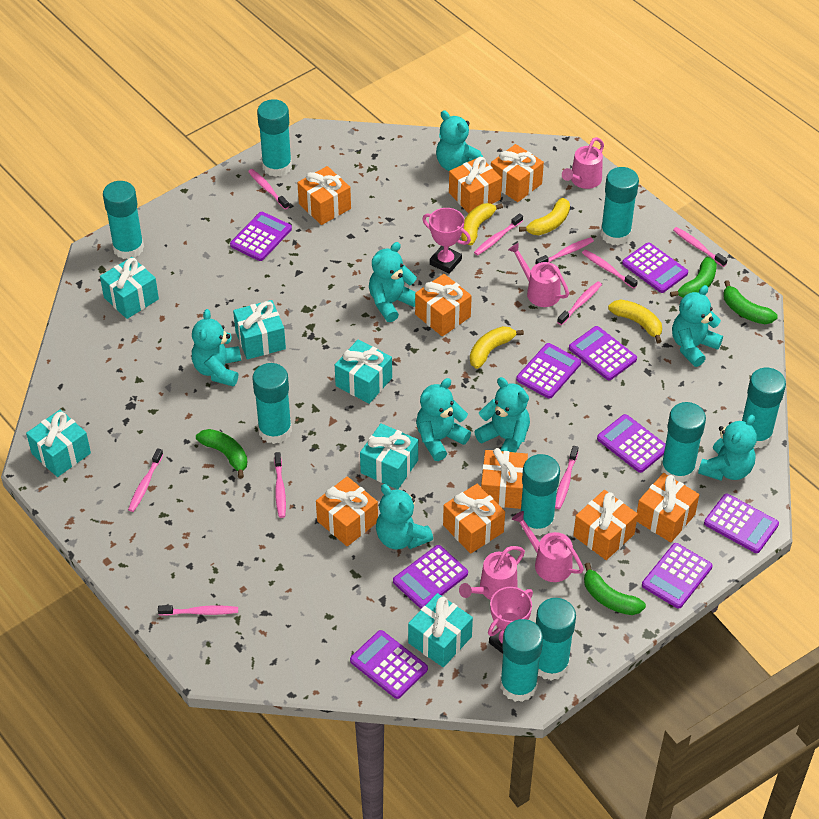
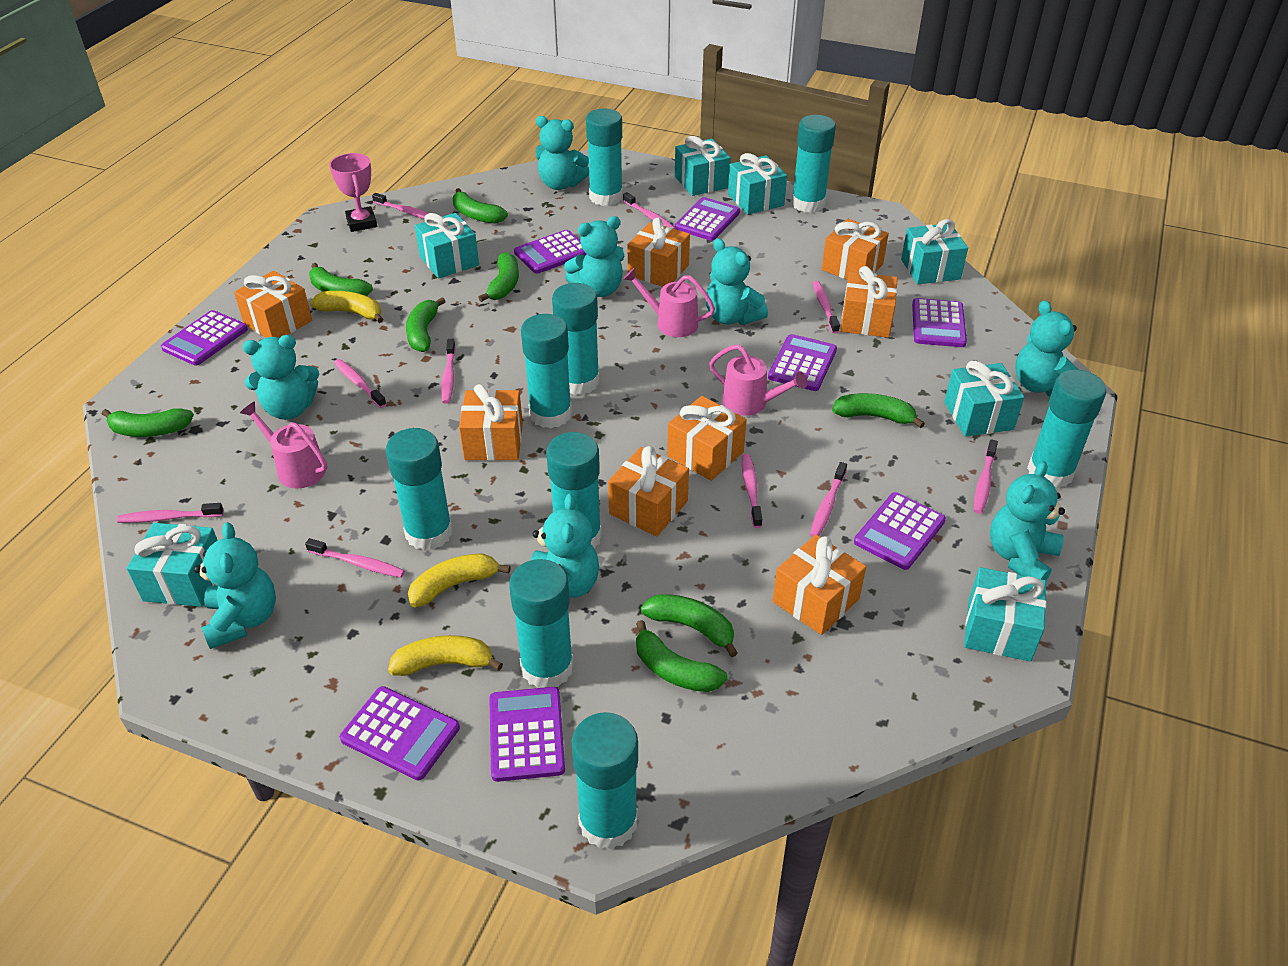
green banana: [196,429,247,479] [584,563,646,615] [670,257,717,298] [723,280,778,324] = 4 -> [102,408,194,437] [309,263,373,296] [406,297,446,352] [453,188,508,224] [478,252,519,302] [636,620,727,692] [641,594,738,657] [832,393,925,428] = 8
orange gift: [297,166,351,225] [316,476,378,546] [415,274,472,336] [443,484,505,554] [449,156,502,213] [481,448,528,509] [491,144,544,202] [573,490,638,560] [637,473,699,542] = 9 -> [234,271,312,338] [459,384,523,461] [608,446,689,537] [628,218,690,287] [667,396,747,481] [773,535,866,635] [822,219,889,280] [841,266,898,338] = 8
pink trophy: [422,208,471,274] [488,587,533,654] = 2 -> [329,153,377,232] = 1
pink watering can: [459,546,525,600] [508,243,569,307] [512,511,584,582] [562,137,604,189] = 4 -> [240,402,327,488] [623,268,715,337] [709,344,807,416] = 3
purple calculator: [230,212,292,261] [350,630,428,699] [393,545,468,609] [516,343,581,399] [569,326,637,380] [597,414,666,473] [622,242,688,293] [642,543,713,609] [704,493,779,553] = 9 -> [161,310,248,366] [340,686,460,780] [489,687,565,782] [514,230,586,274] [675,197,740,241] [768,334,837,391] [854,492,946,570] [912,298,967,347] = 8
turquoise gift: [26,410,91,477] [100,257,159,319] [233,300,286,360] [335,340,392,404] [360,423,418,490] [408,593,473,667] = 6 -> [127,523,218,607] [415,213,479,278] [675,136,731,196] [728,153,787,215] [901,219,968,284] [944,361,1024,437] [964,567,1046,662] = 7
yellow banana: [461,203,503,246] [470,326,524,369] [519,198,570,235] [608,299,662,343] = 4 -> [310,291,383,323] [388,635,503,676] [408,553,511,607] = 3

